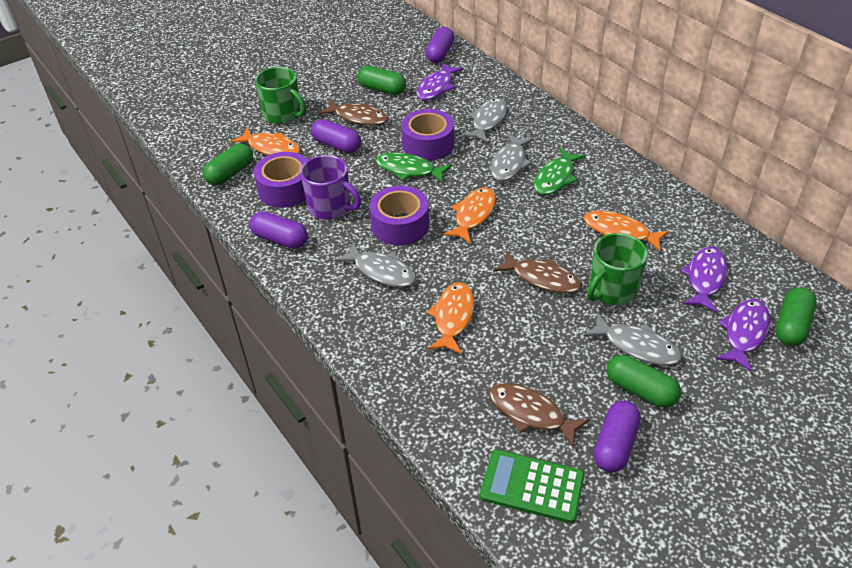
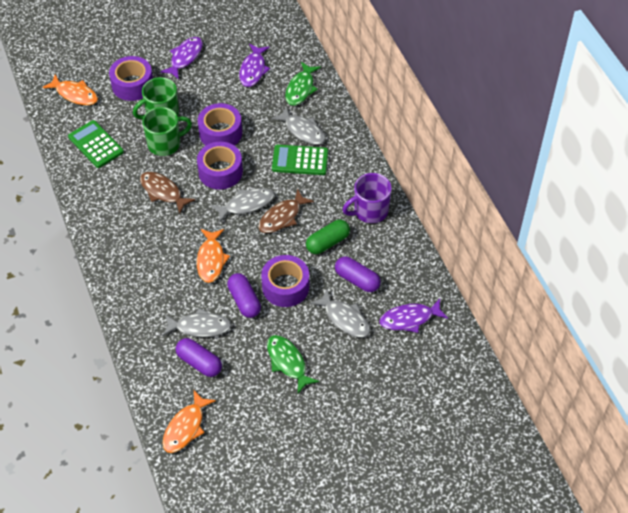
brown fish: [319,100,388,126] [489,383,589,448] [493,250,582,293] = 3 -> [140,172,196,214] [259,188,314,233] = 2
green calculator: [480,449,584,523] = 1 -> [68,120,124,168] [272,145,328,175] = 2
green capsule: [203,143,253,185] [358,66,406,95] [607,355,681,408] [776,287,816,346] = 4 -> [306,220,350,254] = 1
orange fish: [231,128,300,155] [427,282,474,354] [443,187,496,244] [584,211,669,251] = 4 -> [42,74,98,105] [163,390,216,453] [197,229,230,283] = 3
purple capsule: [250,211,308,249] [311,119,361,153] [426,27,454,63] [594,401,641,472] = 4 -> [176,338,222,377] [227,273,261,318] [335,256,381,292] = 3
purple tape: [254,152,308,208] [369,186,429,246] [401,109,454,161] = 3 -> [109,56,153,101] [197,142,243,190] [198,103,242,146] [261,255,309,307] = 4

